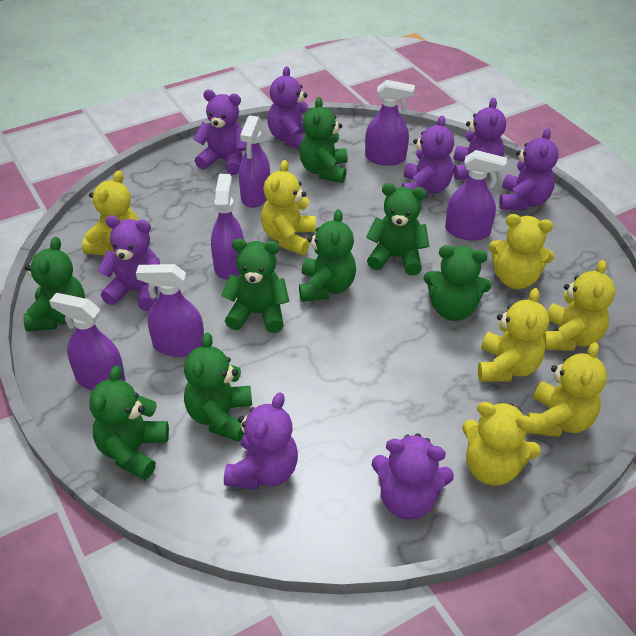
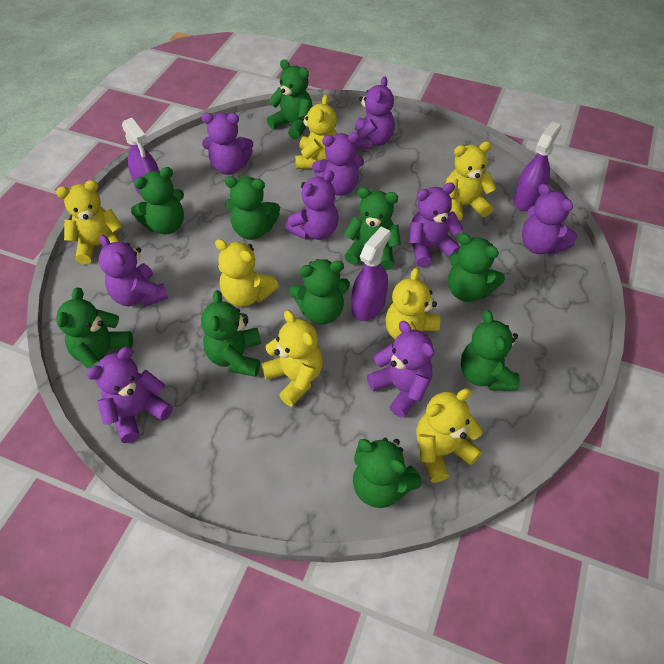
green teddy bear: [23,237,85,331] [89,365,169,480] [184,333,252,442] [221,239,290,333] [299,97,348,183] [299,209,356,302] [366,183,429,276] [424,245,491,321] = 8 -> [56,287,133,369] [131,167,184,234] [201,290,261,377] [225,176,280,240] [267,59,312,139] [289,259,350,324] [344,187,401,270] [353,438,422,508] [448,233,505,302] [461,310,520,391] = 10
purple spray bottle: [49,293,125,391] [136,264,204,357] [211,174,244,280] [239,115,270,208] [365,80,415,166] [445,150,507,241] = 6 -> [122,118,160,196] [352,227,391,321] [514,121,561,211] = 3
purple teddy bear: [97,216,160,311] [193,90,246,175] [224,392,298,490] [267,66,308,149] [372,433,454,520] [402,115,454,198] [453,98,506,180] [499,128,558,210] = 8 -> [87,347,173,443] [99,235,168,307] [202,113,253,175] [285,170,339,240] [312,132,364,196] [355,76,395,149] [367,321,434,418] [410,182,463,267] [522,184,577,255] = 9

